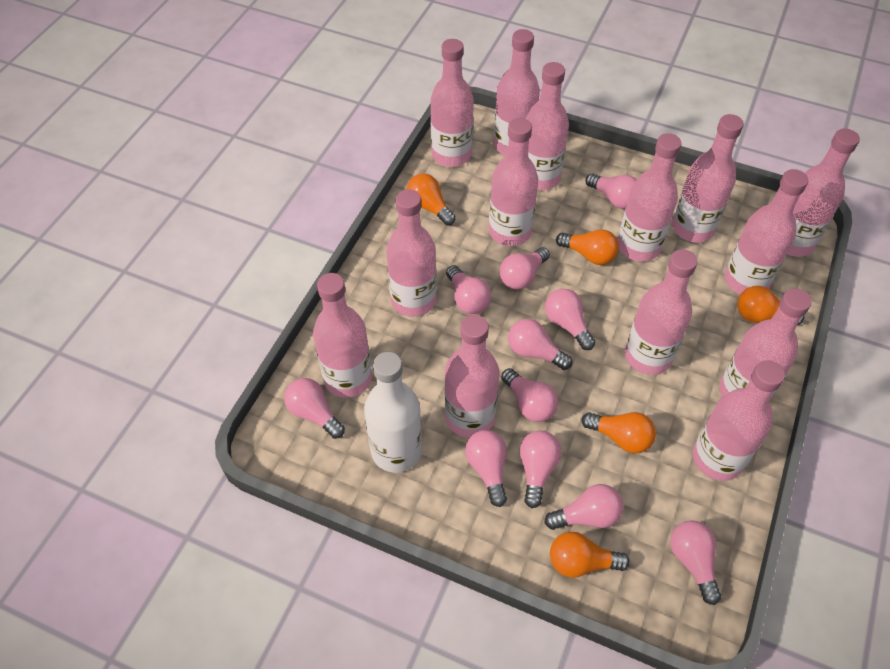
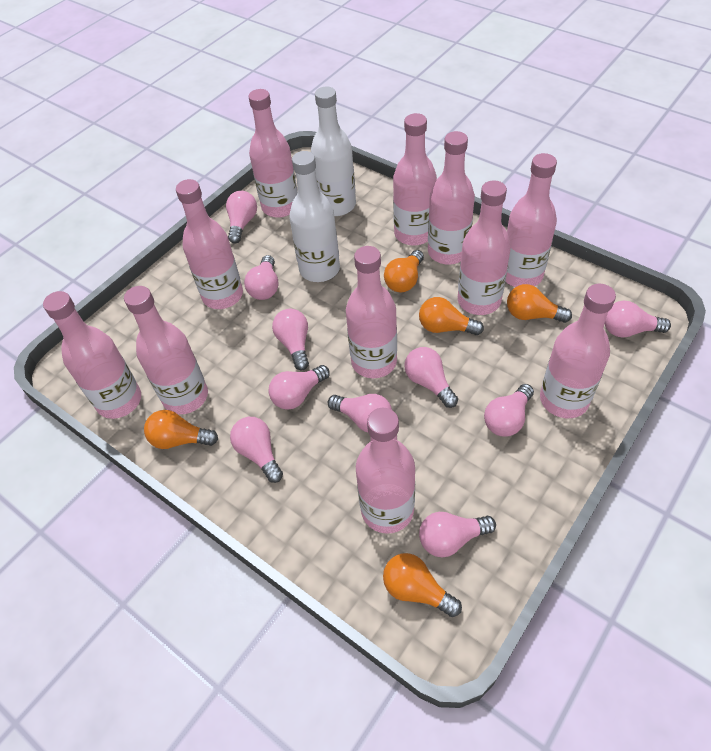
pink bottle: [313,273,372,398] [386,189,437,317] [431,39,474,167] [445,315,500,438] [489,118,538,246] [494,29,540,156] [526,62,569,190] [618,133,682,262] [625,249,698,375] [672,114,744,243] [693,360,785,481] [719,288,812,399] [724,169,808,295] [787,129,860,257] = 14 -> [43,291,141,419] [124,286,208,414] [176,179,243,309] [248,89,297,218] [346,246,397,378] [356,408,415,534] [393,113,437,245] [428,131,475,265] [458,180,511,315] [505,153,557,287] [540,284,616,418] = 11
pink light bulb: [284,378,345,439] [446,265,491,314] [465,430,507,507] [499,247,550,290] [501,368,558,422] [508,319,572,370] [520,431,561,508] [545,289,595,350] [545,484,624,530] [585,174,637,209] [670,521,721,605] = 11 -> [226,191,257,244] [230,417,283,483] [244,255,279,300] [269,365,330,410] [272,309,309,370] [328,394,392,432] [405,347,458,408] [419,512,496,557] [484,384,534,437] [604,301,671,338] = 10
white bottle: [364,352,422,473] = 1 -> [289,151,340,282] [311,86,356,216] = 2

